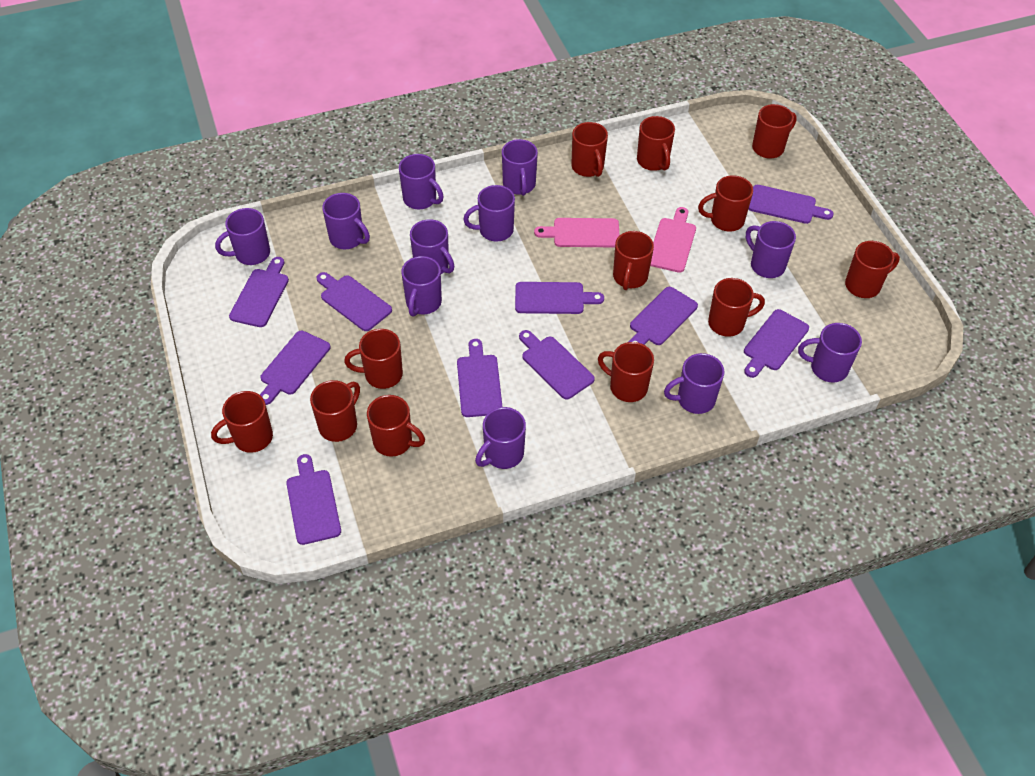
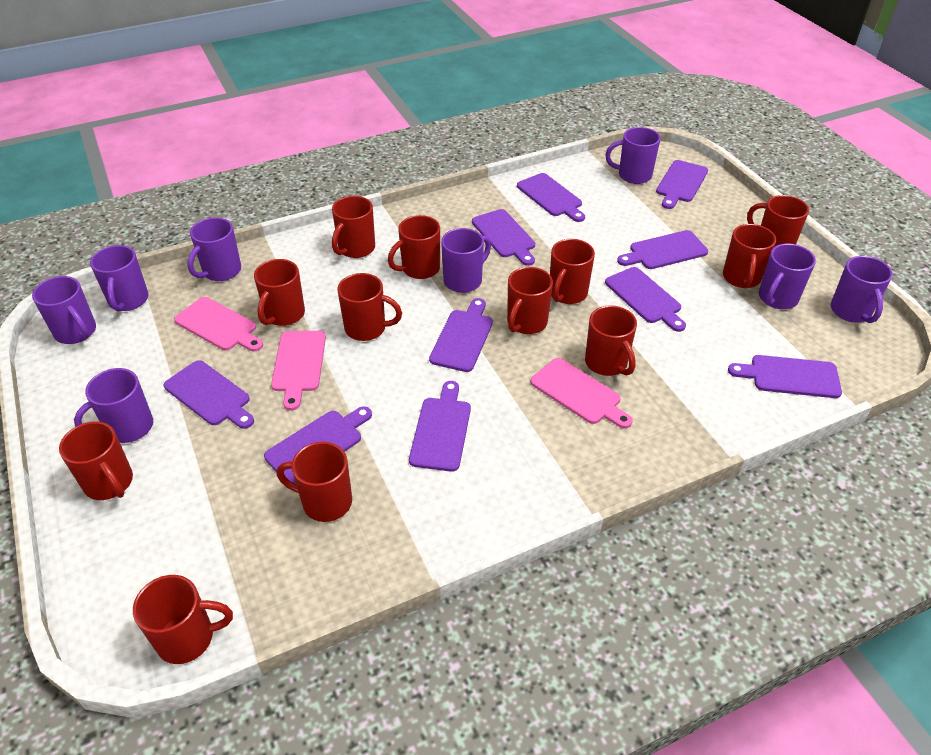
pink cutting board: [534,218,620,247] [650,207,696,273] = 2 -> [174,297,263,351] [271,331,326,410] [530,358,633,429] = 3
purple mug: [215,208,270,265] [322,193,370,249] [399,154,444,209] [401,256,442,317] [410,219,454,274] [463,185,515,241] [475,407,526,469] [502,139,538,196] [664,353,724,414] [746,221,796,278] [798,323,862,383] = 11 -> [32,276,96,344] [74,368,153,443] [90,245,148,312] [187,217,241,281] [441,228,491,293] [605,127,660,184] [759,243,816,309] [831,256,893,323] = 8

